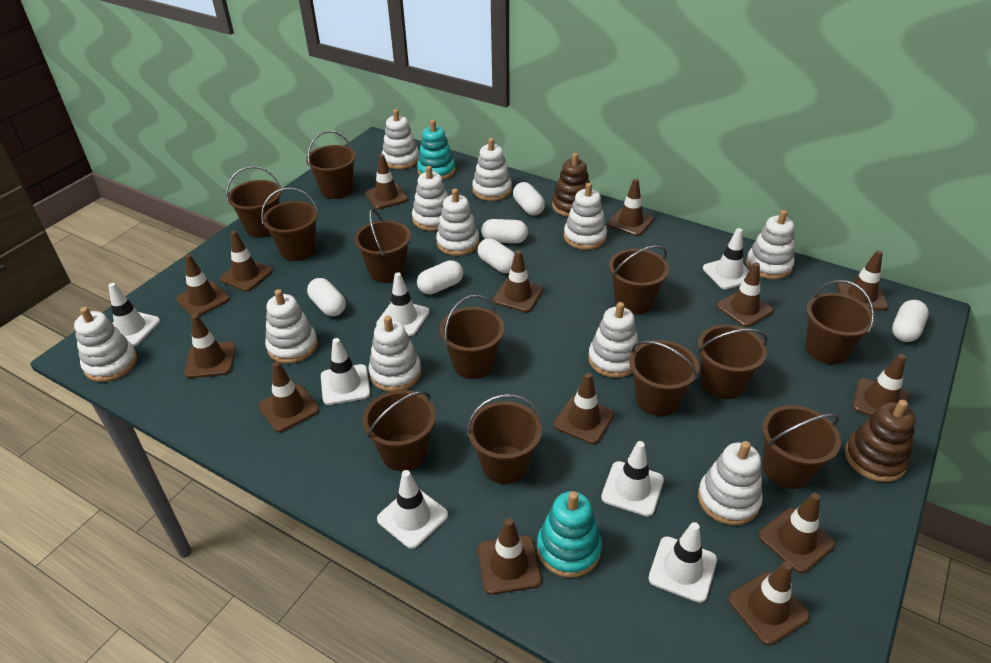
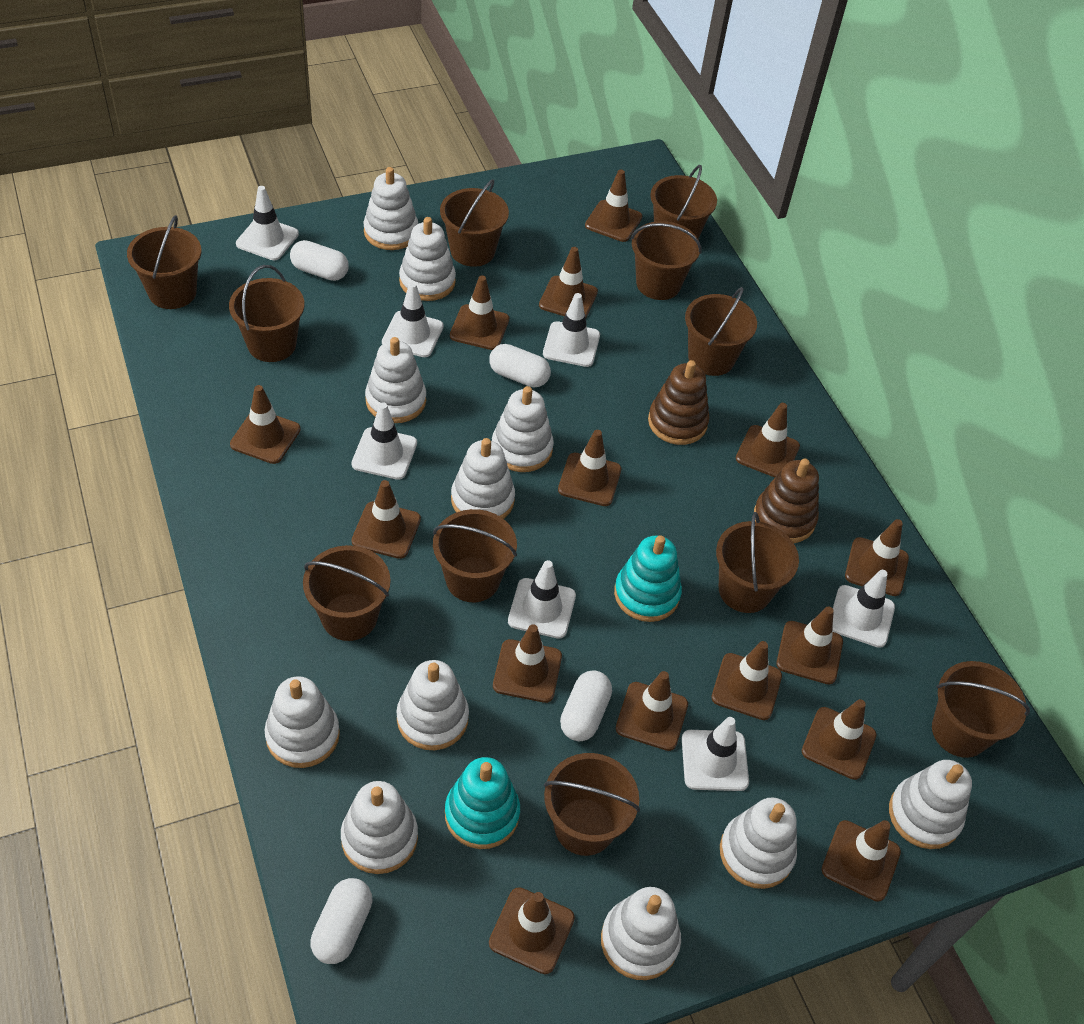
brown bucket: [226,166,281,238] [261,187,318,261] [306,131,356,199] [354,209,411,283] [362,390,436,471] [440,295,505,379] [467,394,543,484] [609,246,669,315] [630,340,699,416] [698,324,768,399] [762,405,841,489] [805,280,875,364] = 12 -> [127,215,202,309] [229,265,304,362] [303,545,391,641] [433,509,517,602] [440,179,509,267] [544,753,640,856] [631,221,701,300] [650,165,717,239] [685,287,757,376] [716,512,799,613] [932,661,1030,758] = 11
brown traffic cone: [176,254,230,316] [184,314,235,378] [219,231,273,292] [259,361,319,432] [366,154,408,209] [478,518,542,595] [493,250,543,312] [553,373,615,444] [607,178,654,236] [717,262,773,327] [728,562,810,645] [758,493,835,573] [836,250,889,311] [852,354,909,416] = 14 -> [230,385,301,464] [351,480,421,559] [450,276,509,350] [489,887,575,974] [493,624,562,703] [539,247,598,318] [558,430,621,506] [585,169,642,242] [616,671,688,751] [711,641,782,720] [736,403,800,478] [776,606,843,684] [802,699,877,780] [821,820,901,902] [845,519,909,596] = 15
white capsule: [307,278,346,316] [417,260,463,295] [478,238,515,273] [481,219,528,243] [513,182,545,215] [892,300,929,342] = 6 -> [290,240,349,281] [310,878,373,964] [489,344,551,387] [560,670,612,741] = 4

